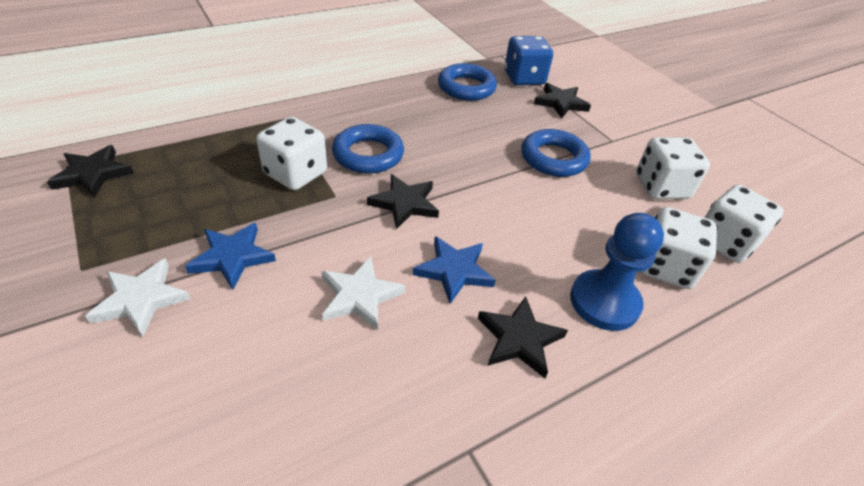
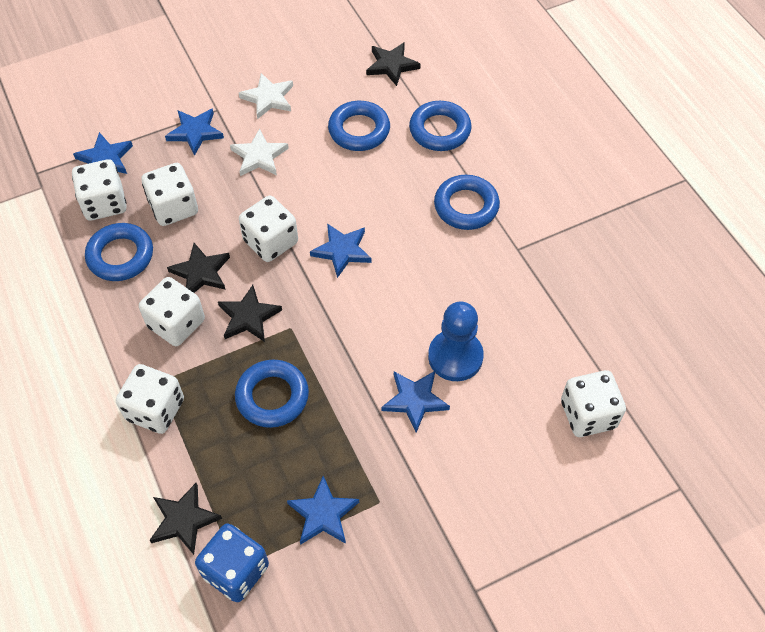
blue ring: [332,124,404,174] [438,63,497,101] [521,129,591,177] = 3 -> [85,223,153,281] [235,360,309,428] [328,101,390,151] [409,101,472,151] [434,175,500,230] = 5
blue star: [185,223,276,290] [413,236,496,304] = 2 -> [73,132,133,174] [165,108,224,156] [287,476,359,545] [310,224,372,278] [381,371,450,433] = 5
white dice: [256,117,327,190] [636,137,710,199] [641,207,717,289] [704,185,784,263] = 4 -> [72,159,127,220] [116,364,184,434] [139,277,205,346] [141,163,198,226] [239,196,298,262] [561,370,626,437] = 6

